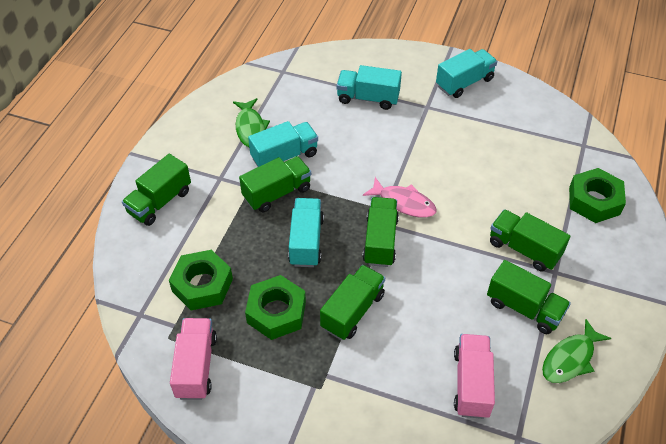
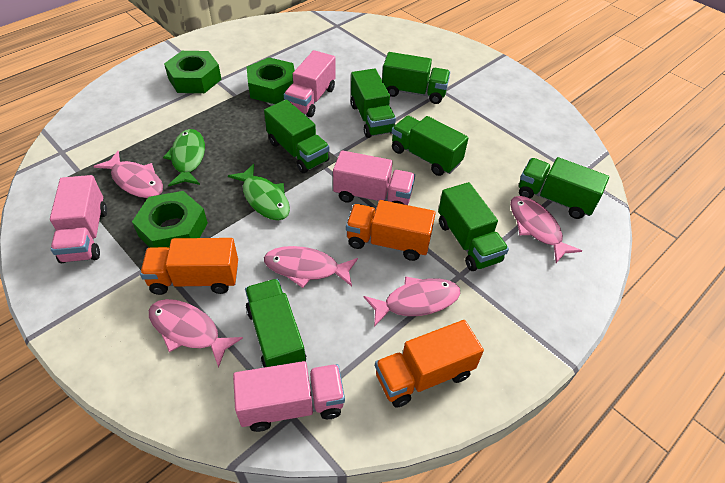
green truck: [122,154,191,226] [239,156,311,212] [320,265,385,340] [362,197,399,267] [487,260,571,334] [490,209,570,272] = 6 -> [245,279,306,368] [264,100,330,173] [351,68,396,138] [382,52,450,104] [392,116,468,176] [438,182,509,271] [519,157,609,219] = 7
orange truck: none = 0 -> [140,238,238,295] [346,200,436,261] [375,320,484,408] = 3
pink fish: [363,177,437,218] = 1 -> [93,151,163,198] [149,299,243,368] [264,246,358,288] [363,276,461,327] [510,196,582,263] = 5
pink truck: [170,318,217,400] [454,334,495,419] = 2 -> [50,175,107,263] [233,361,345,432] [284,50,336,117] [333,150,415,205] = 4
turquoise truck: [248,121,318,167] [288,198,324,267] [337,65,402,110] [436,49,497,98] = 4 -> none = 0

